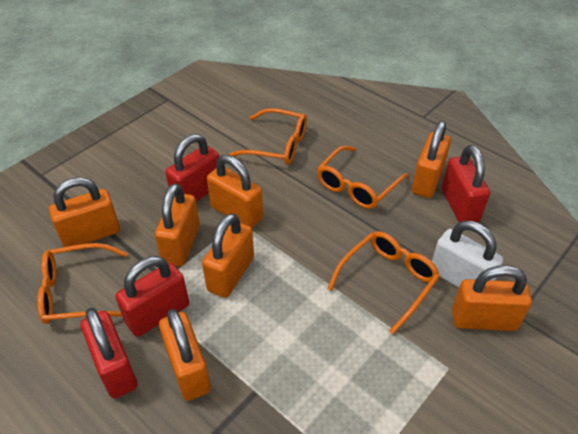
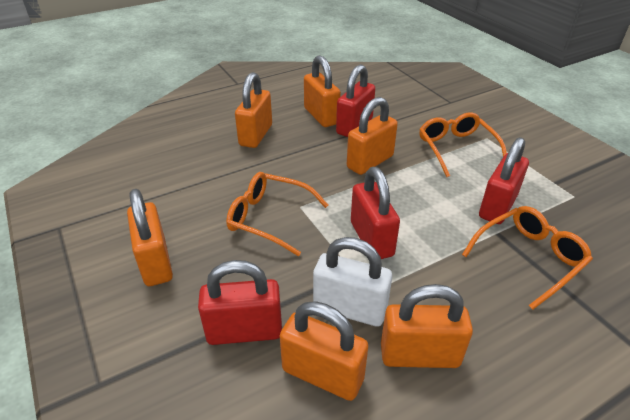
orange glasses: [37,243,128,324] [228,108,307,165] [317,146,408,209] [327,231,440,334] = 4 -> [226,172,328,256] [419,112,507,177] [462,206,593,310] = 3
orange padlock: [49,177,120,247] [155,183,200,266] [159,309,211,401] [202,213,254,298] [207,155,263,228] [412,121,451,198] [452,265,532,331] = 7 -> [127,189,173,286] [235,72,272,148] [280,301,368,401] [304,55,341,127] [347,97,398,175] [381,284,473,368] = 6

